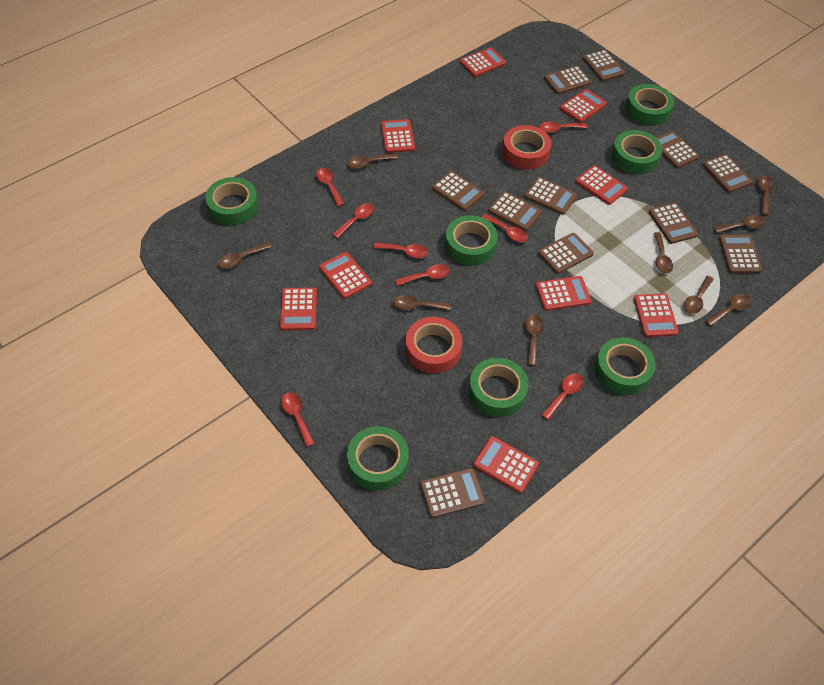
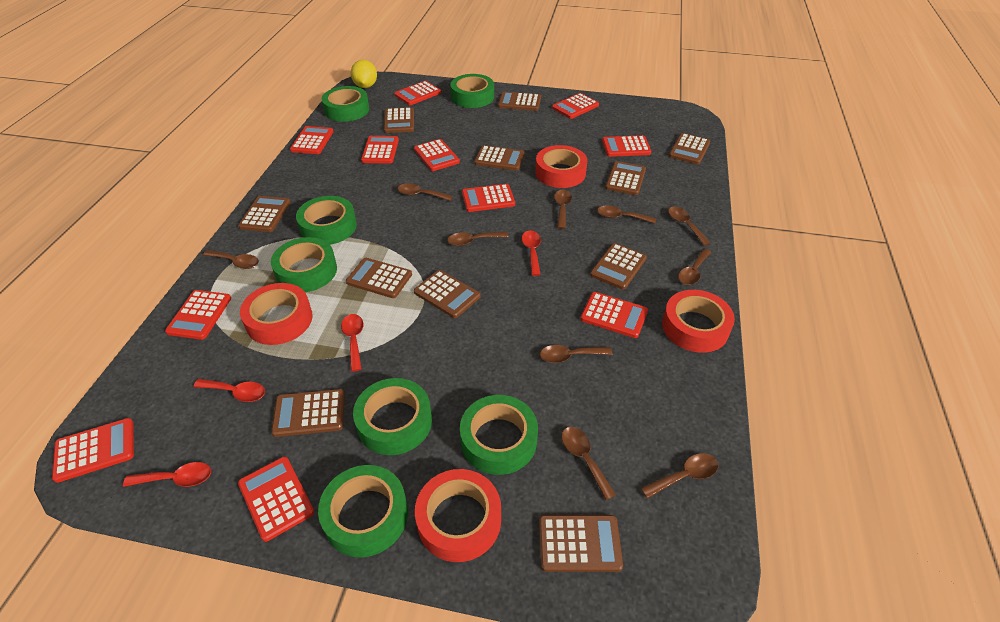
brown spoon: [218,242,271,268] [347,153,397,169] [393,295,451,310] [525,314,543,366] [654,232,673,274] [684,276,714,314] [705,294,751,327] [714,215,765,233] [758,175,774,215] = 9 -> [203,250,259,269] [398,183,453,201] [447,232,508,246] [540,345,612,363] [554,190,572,229] [562,427,616,500] [597,205,656,223] [641,453,718,499] [668,207,710,246] [678,249,711,285] = 10
red calculator: [280,287,317,331] [319,252,372,299] [381,119,415,153] [460,47,506,77] [473,436,539,493] [536,276,591,311] [560,89,607,123] [575,165,628,205] [634,293,679,337] = 9 -> [52,418,134,483] [165,290,231,340] [238,457,314,542] [290,126,333,154] [361,136,399,164] [395,81,441,105] [414,139,460,171] [462,184,515,212] [552,93,599,119] [580,292,648,338] [602,135,651,157] = 11
red spoon: [281,392,315,447] [316,168,344,207] [332,203,375,238] [374,242,428,258] [395,264,450,286] [481,214,528,242] [540,121,588,133] [542,373,584,420] = 8 -> [123,462,211,487] [193,379,265,402] [341,314,364,372] [522,231,541,276] = 4
red tape: [405,317,462,374] [502,125,551,170] = 2 -> [240,283,313,345] [415,469,501,562] [535,145,587,188] [662,290,735,353] = 4
yellow lemon: none = 0 -> [351,60,377,88] = 1

